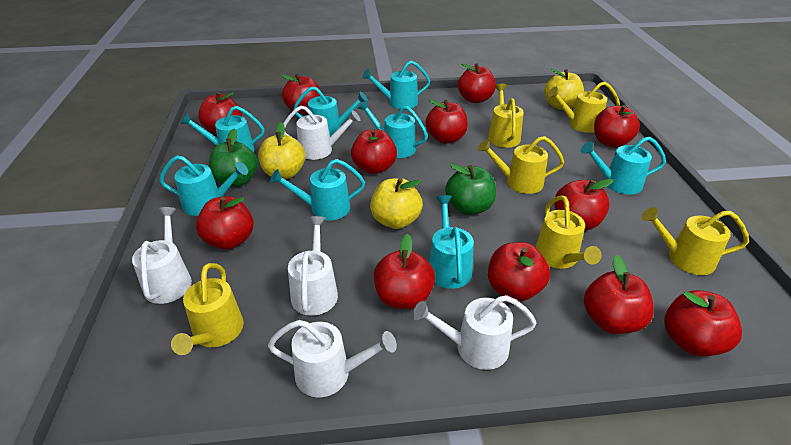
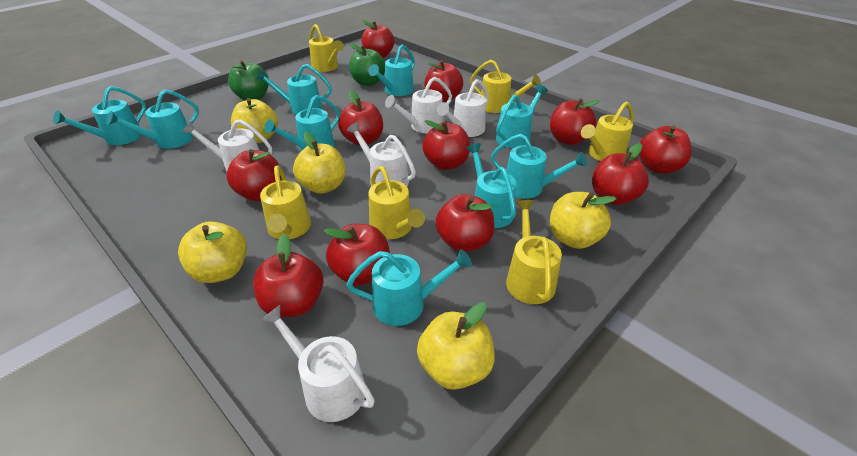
red apple: [196,196,254,249] [198,92,242,134] [281,74,320,115] [351,129,397,174] [374,234,435,309] [426,99,468,143] [458,63,496,103] [488,242,550,301] [554,179,614,231] [584,254,654,334] [594,105,640,148] [664,290,742,357] = 12 -> [226,149,282,201] [253,234,323,318] [324,224,390,286] [338,91,383,145] [361,20,394,58] [422,120,470,170] [424,60,463,102] [435,194,494,252] [550,98,600,145] [592,143,649,205] [639,126,692,174] = 11
turquoise watering can: [159,155,248,216] [181,106,265,152] [270,159,365,221] [293,86,368,136] [358,100,428,158] [362,61,430,109] [429,195,474,289] [581,137,666,195] = 8 -> [53,86,146,145] [107,89,199,149] [256,64,332,115] [264,95,340,151] [347,249,472,326] [369,45,415,96] [466,143,516,228] [491,134,587,199] [496,84,548,148] = 9
yellow apple: [258,122,305,179] [370,178,423,229] [544,68,584,110] = 3 -> [178,221,247,283] [231,98,278,143] [293,132,346,194] [417,302,495,390] [550,192,617,249] = 5

